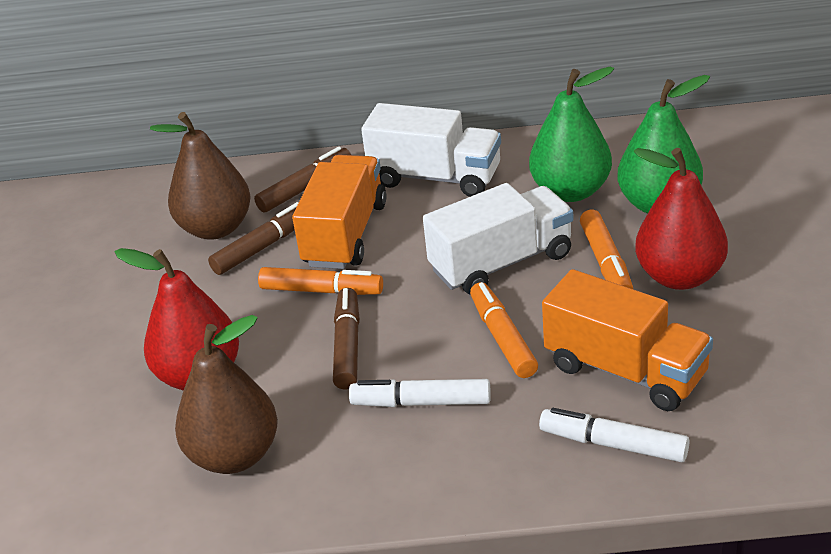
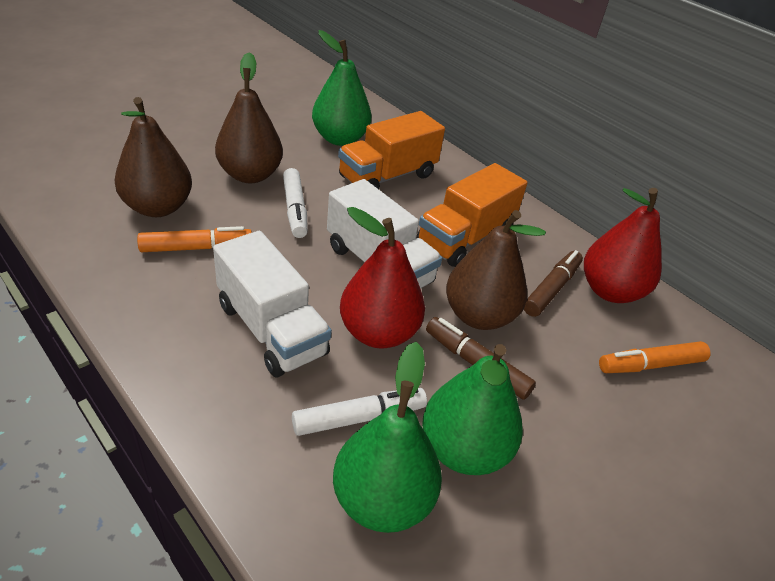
brown marker: [208,202,299,275] [254,147,351,213] [333,288,360,390] = 3 -> [426,317,536,400] [524,250,583,317] = 2
brown pear: [150,112,251,240] [175,315,278,474] = 2 -> [114,97,192,217] [215,52,283,183] [446,210,546,330] = 3
green pear: [529,67,614,202] [617,75,710,213] = 2 -> [312,30,371,146] [333,342,442,533] [422,344,523,475] = 3
orange marker: [258,267,383,295] [470,282,538,378] [580,210,633,289] = 3 -> [137,226,252,252] [599,341,711,373] = 2

